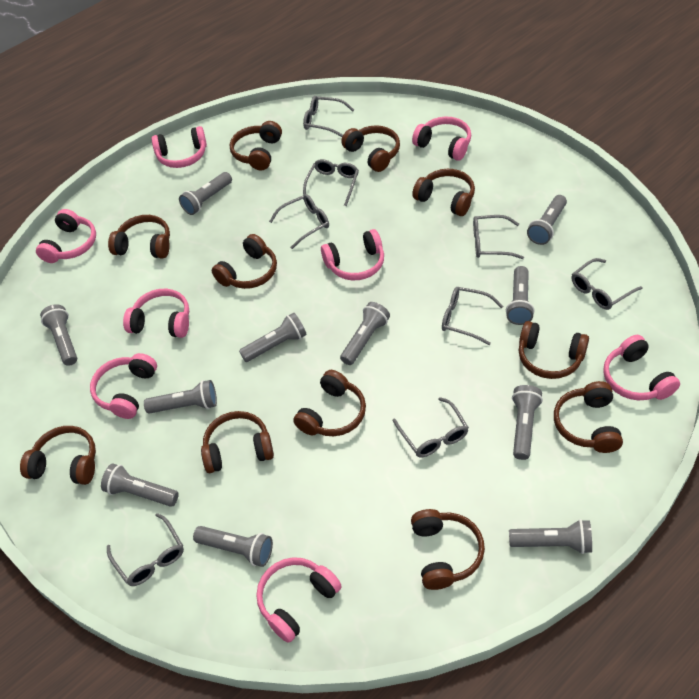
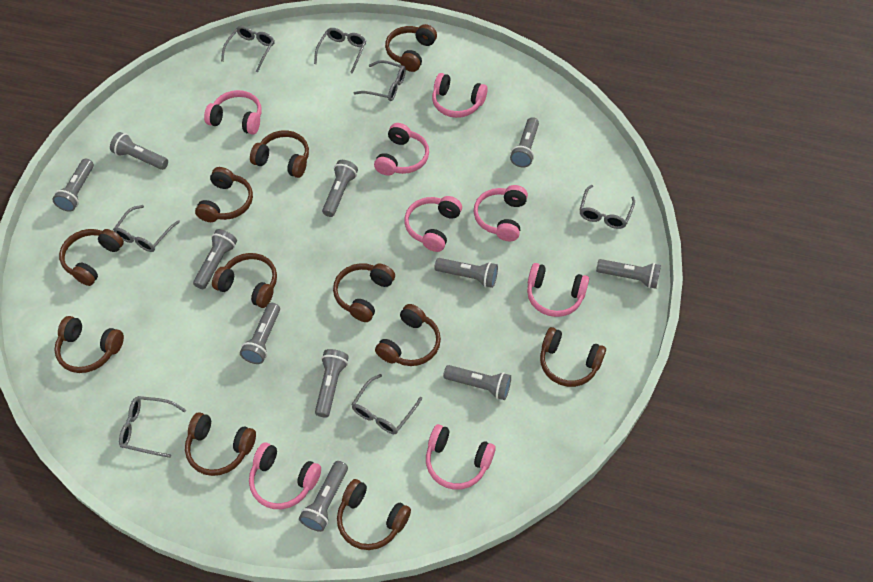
grey glasses: [107,513,184,586] [269,194,329,249] [303,96,354,137] [303,159,359,206] [393,397,469,457] [442,287,503,345] [473,215,524,259] [572,258,642,310] = 8 -> [113,205,180,252] [119,396,186,458] [221,26,275,72] [314,28,366,74] [351,374,422,434] [354,60,406,101] [580,185,635,229] = 7

